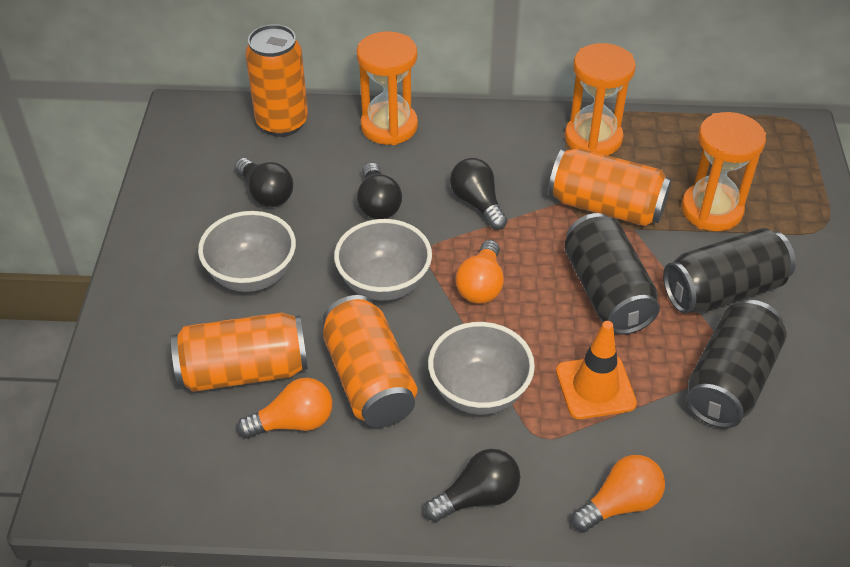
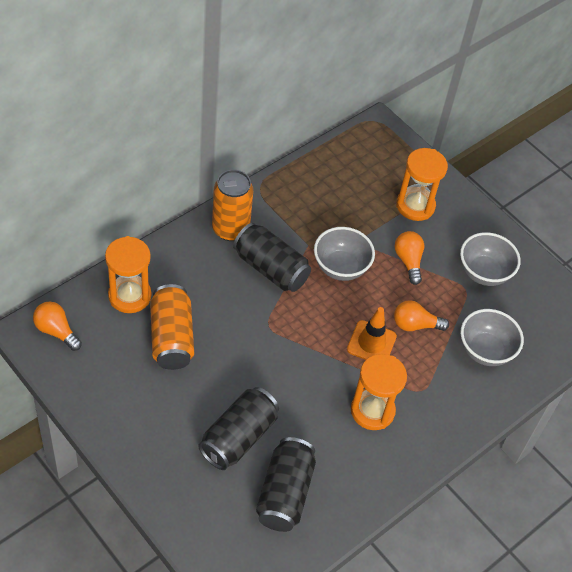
black light bulb: [235,158,293,207] [357,163,402,219] [424,449,520,522] [450,158,507,230] = 4 -> none = 0
orange can: [171,312,308,392] [245,24,308,137] [323,295,417,427] [548,148,671,226] = 4 -> [150,284,194,370] [212,170,253,241] = 2

